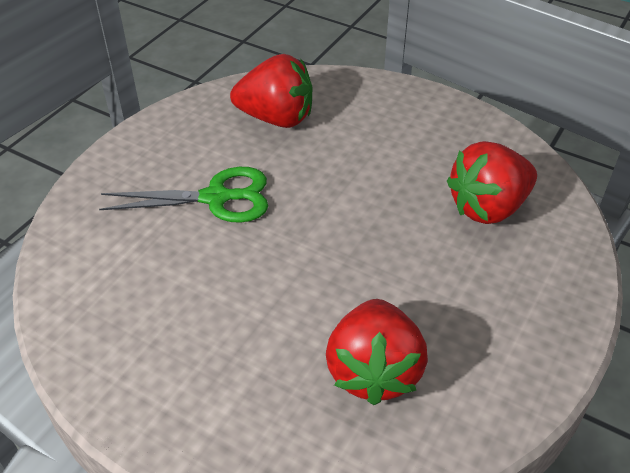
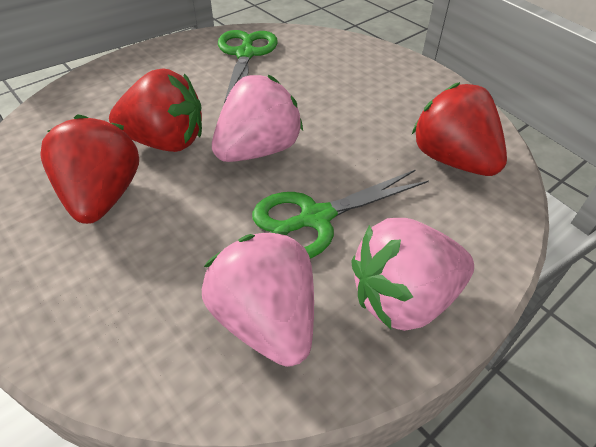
green scissors: [99,167,268,223] = 1 -> [218,30,278,103] [252,169,429,258] = 2
pink strawberry: none = 0 -> [202,231,314,367] [212,75,303,162] [351,218,474,331] = 3

